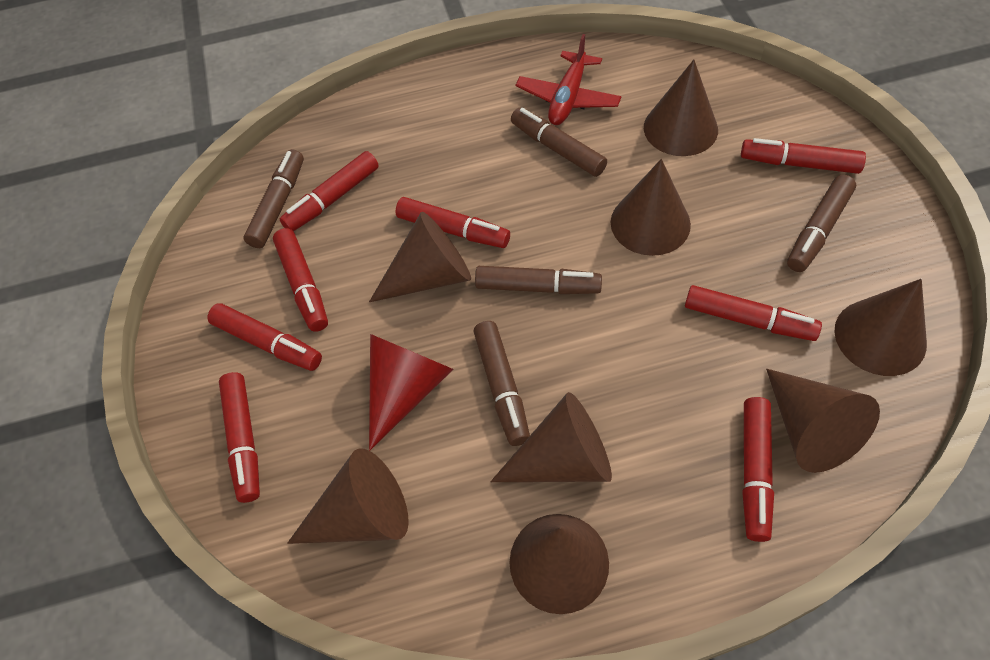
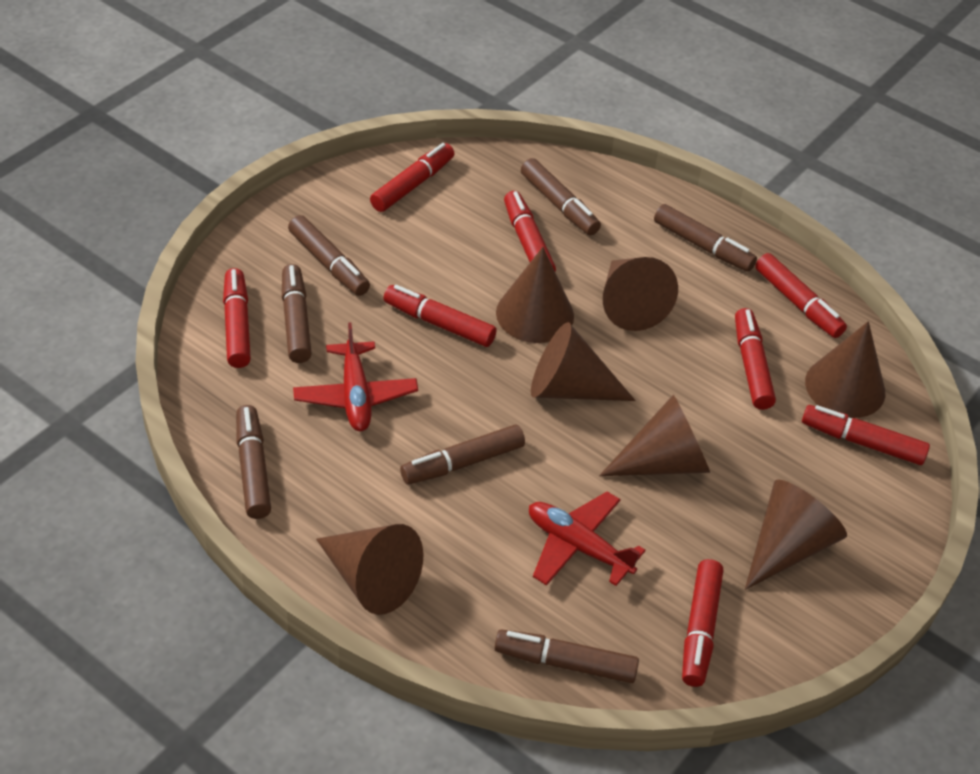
brown cone: [287,448,409,544] [369,212,471,302] [490,392,612,482] [509,514,609,614] [611,159,691,256] [644,60,718,156] [766,369,880,473] [834,279,927,376] = 8 -> [316,524,423,615] [496,247,574,343] [531,322,636,401] [599,395,710,476] [603,257,678,331] [745,479,847,590] [805,321,885,418] = 7
brown marker: [243,150,304,248] [473,321,530,446] [475,266,602,294] [511,108,607,177] [787,175,856,272] = 5 -> [236,405,271,519] [282,264,312,363] [288,215,370,296] [400,424,525,485] [494,629,639,683] [521,158,601,235] [654,204,757,272] = 7
red cone: [369,334,453,451] = 1 -> none = 0
red plane: [516,34,621,125] = 1 -> [293,322,418,431] [529,491,645,586] = 2

